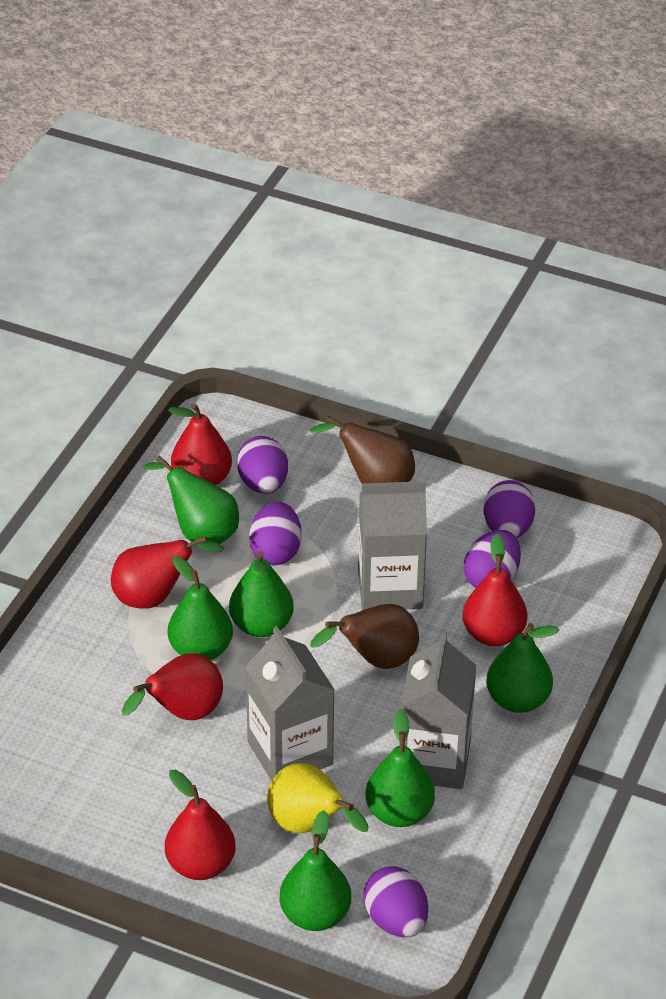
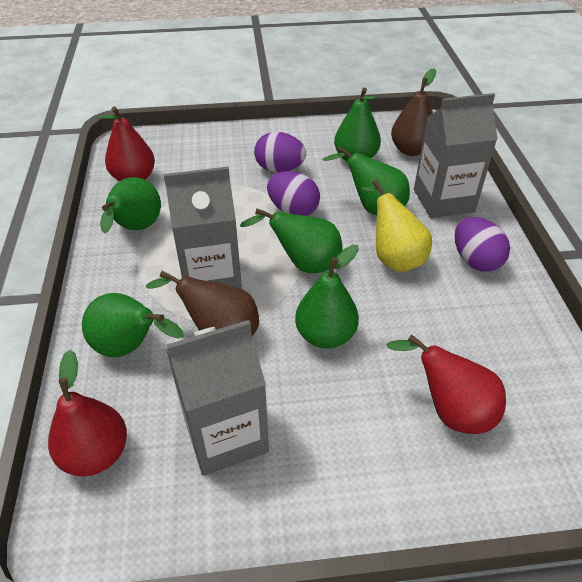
purple egg: [237,436,288,494] [249,501,302,565] [364,866,428,937] [464,530,521,588] [483,480,535,538] = 5 -> [254,132,306,173] [267,171,320,216] [455,217,510,271] = 3
red pear: [111,536,224,609] [122,653,223,720] [165,770,235,880] [168,403,232,486] [462,534,527,647] = 5 -> [48,350,127,476] [97,107,155,181] [386,334,506,434] = 3

